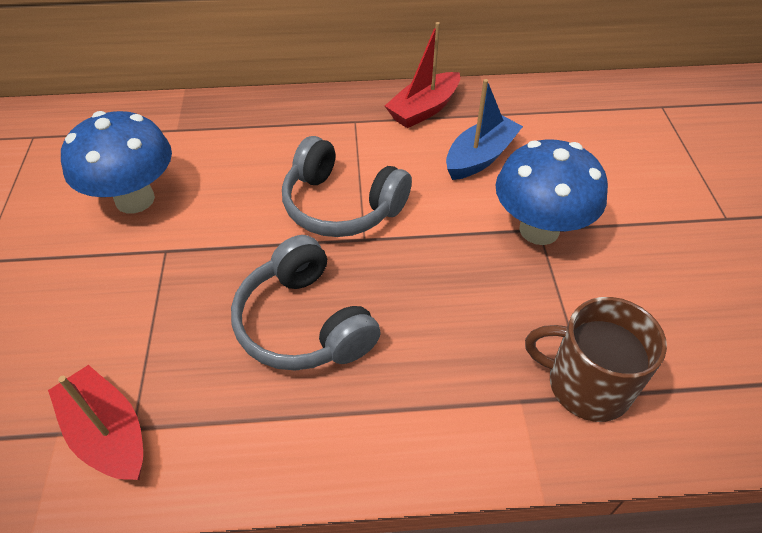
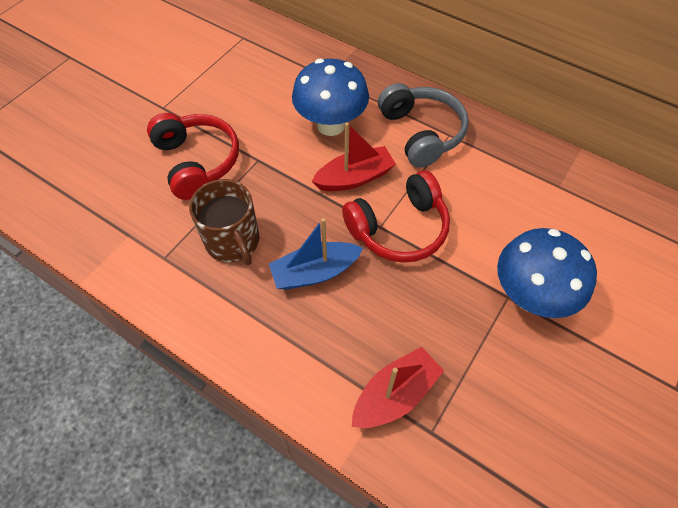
grey headphones: [231,235,381,371] [282,136,412,237] = 2 -> [378,83,469,168] = 1
red headphones: none = 0 -> [147,113,239,200] [342,170,450,263] = 2

